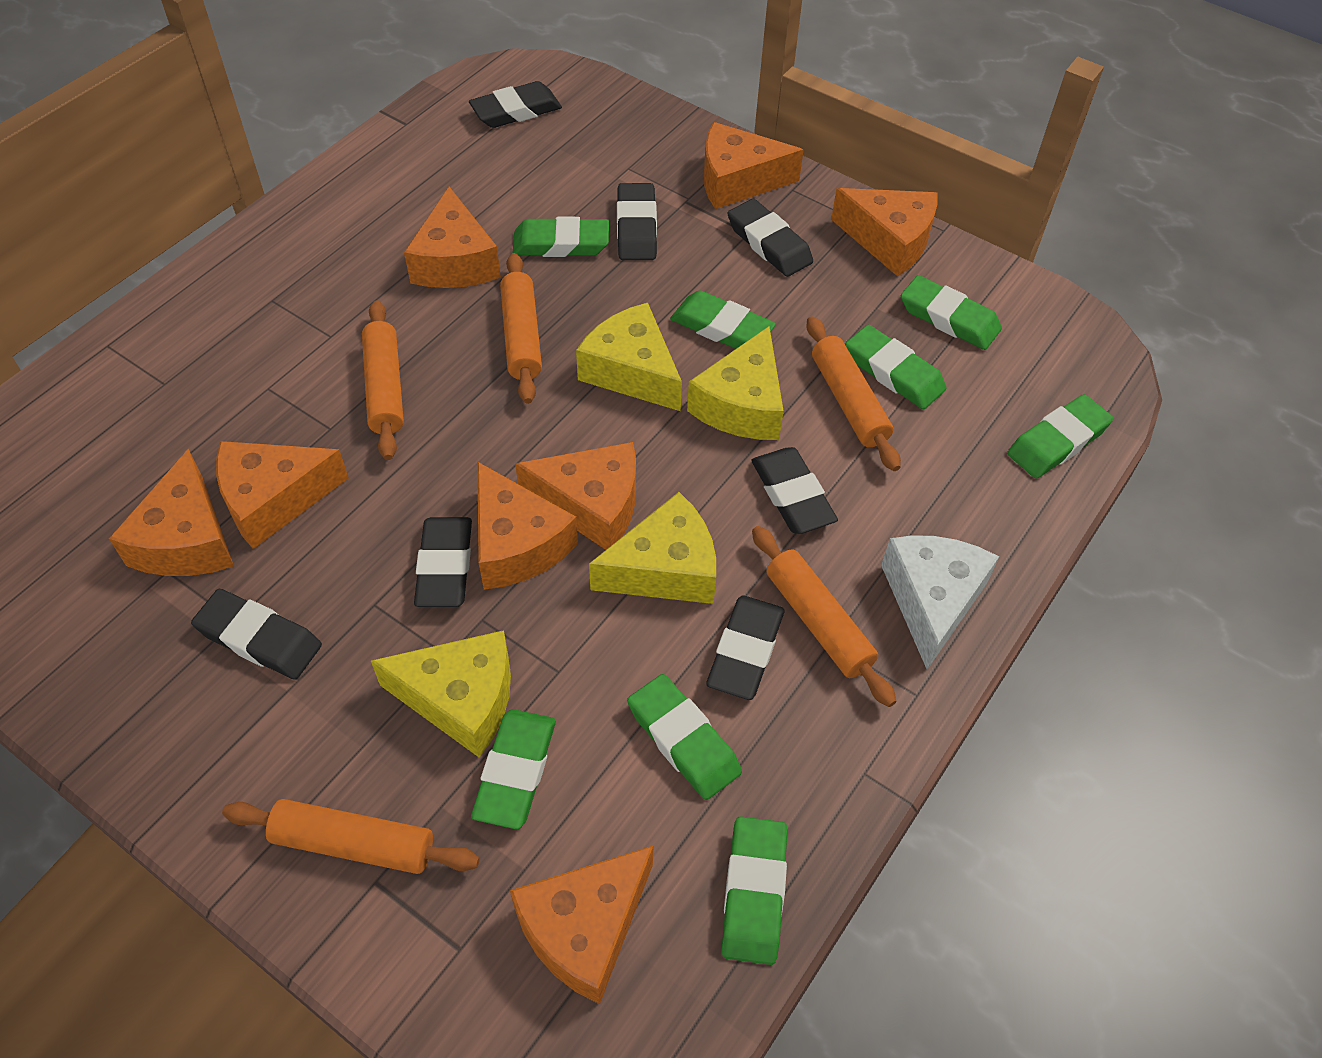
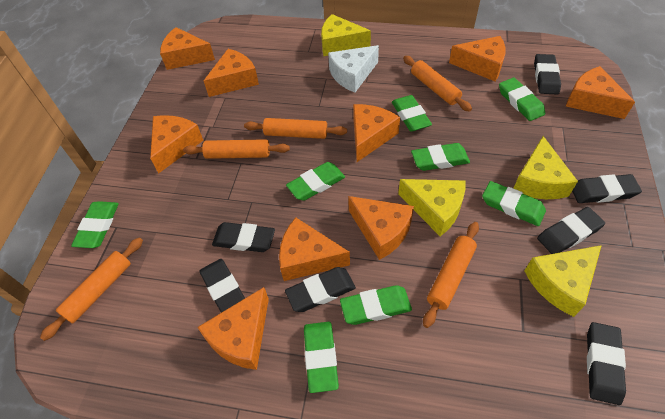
orange cheese: [109,449,234,576] [216,441,349,549] [404,187,501,288] [477,462,578,590] [510,845,654,1004] [515,442,636,550] [704,122,804,209] [831,188,937,276] = 8 -> [150,115,203,173] [160,27,215,70] [197,287,269,370] [204,49,259,97] [279,217,350,281] [348,196,414,260] [353,104,400,162] [449,36,506,81] [566,66,635,119] = 9

